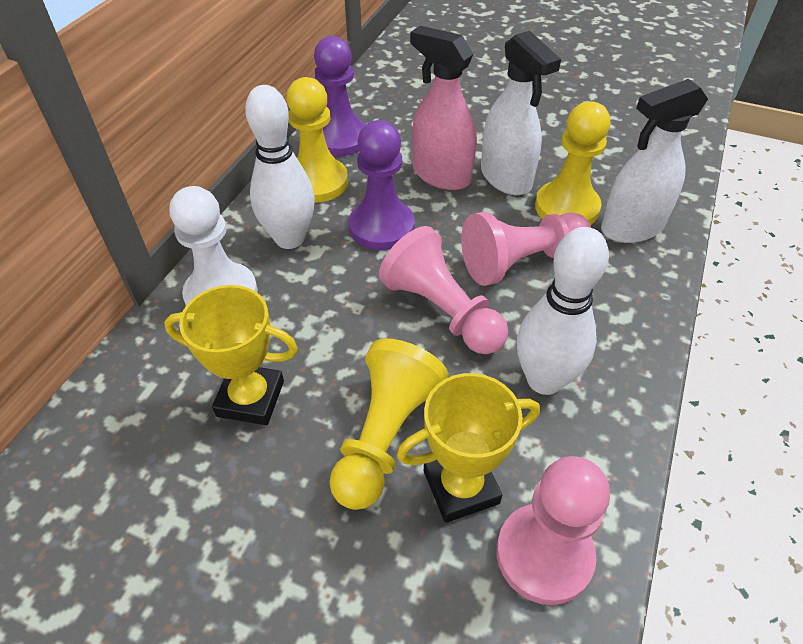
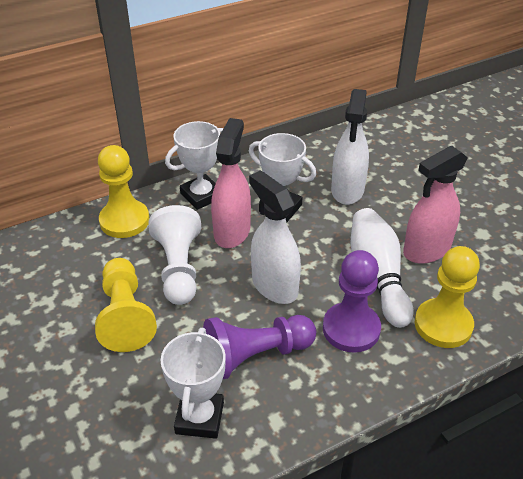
pink pawn: [379,226,508,354] [461,212,591,286] [496,456,610,605] = 3 -> none = 0
pink spray bottle: [410,26,476,190] = 1 -> [211,118,251,248] [403,146,468,264] = 2
white bowling pin: [245,85,315,249] [517,227,609,395] = 2 -> [350,208,413,328] = 1
white trophy: none = 0 -> [160,328,226,439] [165,121,223,210] [249,133,316,223] = 3
yellow trophy: [164,285,298,425] [397,373,540,523] = 2 -> none = 0

